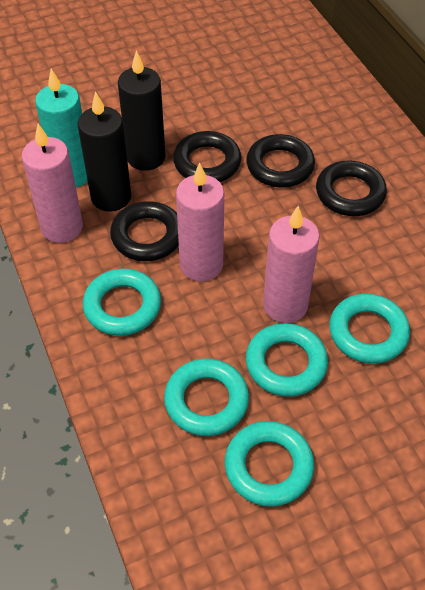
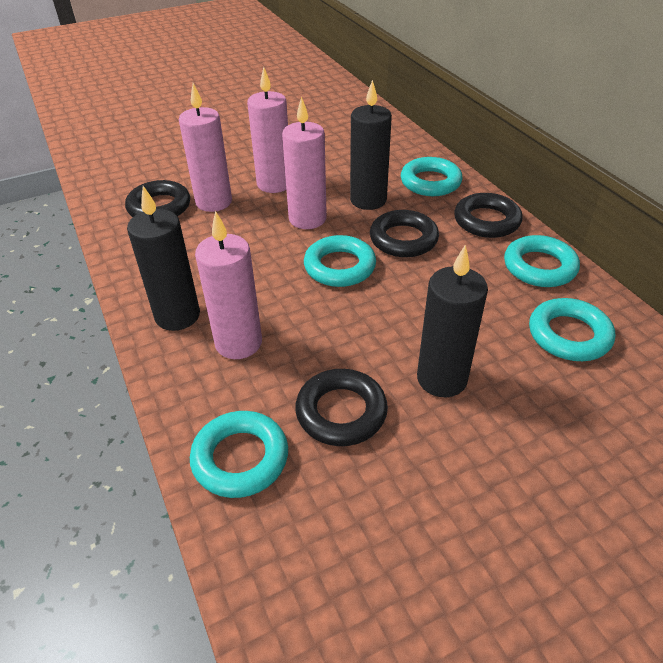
black candle: [78,91,131,212] [118,51,166,171] = 2 -> [127,186,200,331] [350,80,392,210] [417,245,488,397] = 3
pink candle: [22,124,83,243] [176,162,224,282] [263,206,320,323] = 3 -> [179,83,232,212] [195,211,262,359] [247,67,288,193] [282,96,327,229] = 4
turquoise candle: [35,68,88,187] = 1 -> none = 0

